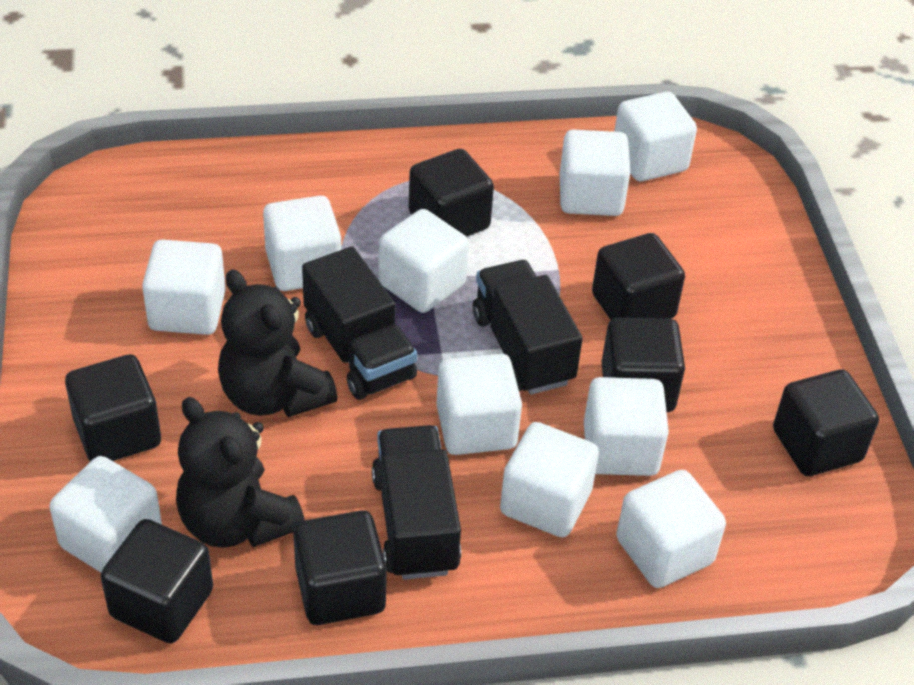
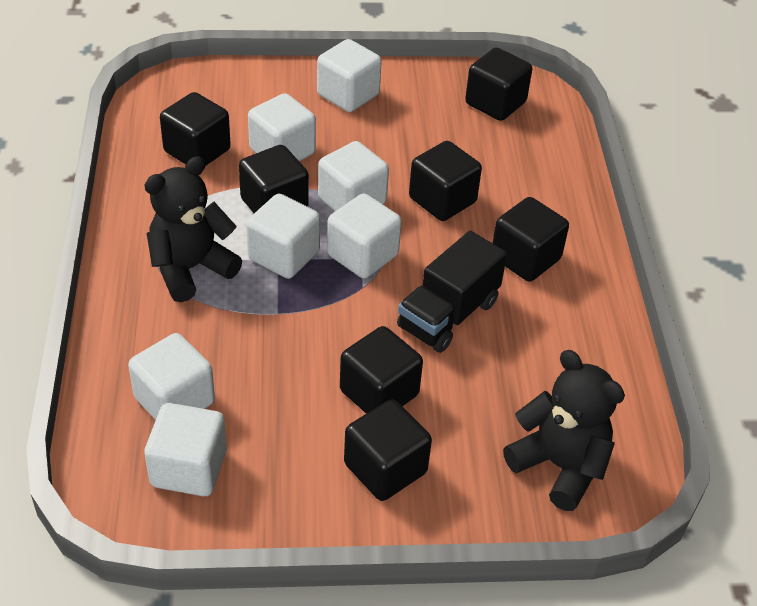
black truck: [302,247,417,400] [372,425,461,580] [473,260,583,395] = 3 -> [397,231,507,353] = 1
white cube: [49,456,162,572] [142,240,226,335] [263,196,341,291] [378,209,469,313] [436,354,522,455] [500,422,599,537] [560,130,630,216] [584,377,669,476] [614,92,697,181] [616,470,726,588] = 10 -> [128,333,215,420] [144,403,227,496] [246,194,320,279] [248,93,316,161] [317,39,382,112] [318,141,389,211] [327,193,402,279] = 7

